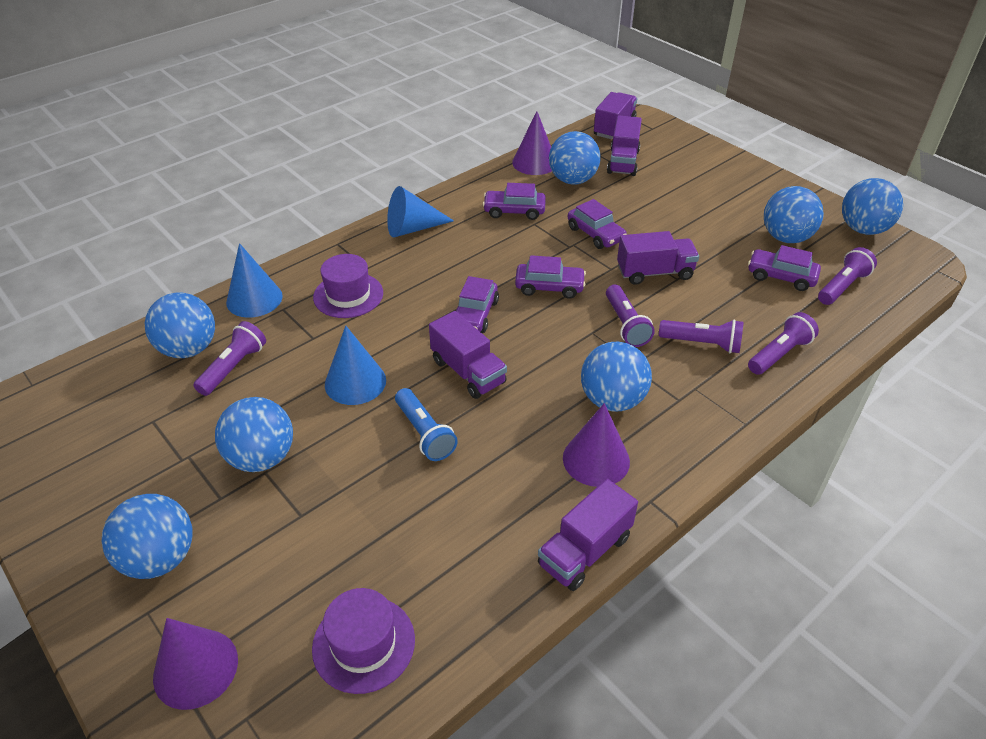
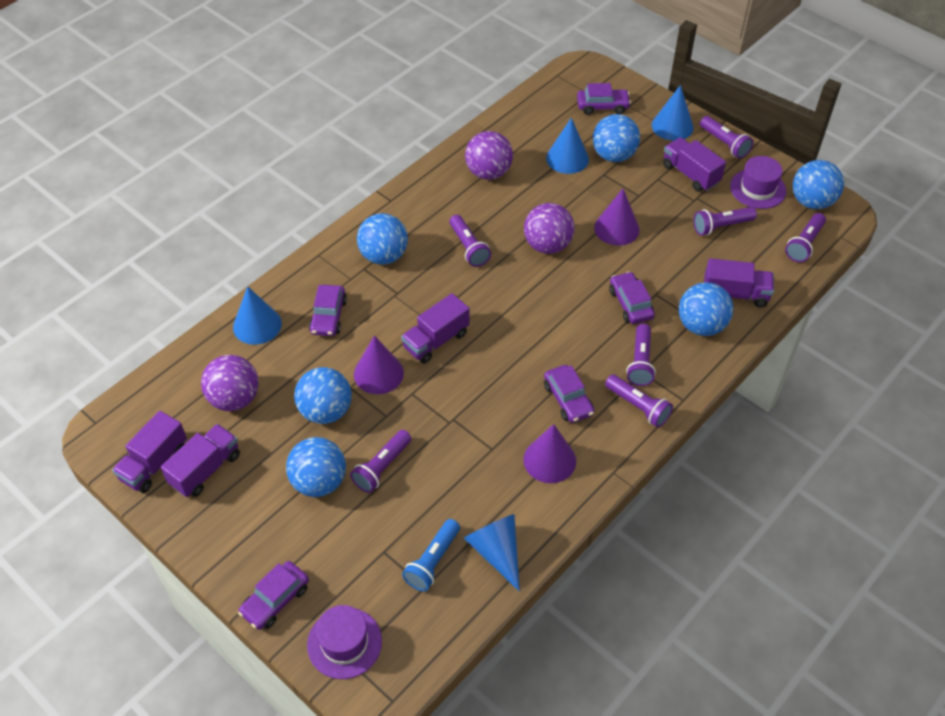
blue ball: [102,494,192,579] [145,293,215,358] [215,397,293,472] [549,131,601,185] [581,342,652,412] [764,186,824,243] [842,178,903,235] = 7 -> [286,437,346,497] [294,367,352,424] [357,213,408,265] [593,114,640,162] [679,282,733,336] [793,160,844,209] = 6
blue cone: [226,243,283,318] [325,326,386,405] [387,186,454,238] = 3 -> [233,286,282,345] [464,514,520,591] [546,118,589,174] [652,85,694,141] = 4
purple ball: none = 0 -> [201,355,259,411] [465,131,513,180] [524,203,575,254] = 3
purple flashlight: [193,321,266,396] [606,284,655,347] [659,319,744,353] [748,312,819,375] [818,247,877,305] = 5 -> [350,430,411,493] [449,215,491,267] [605,374,673,427] [626,324,656,386] [693,207,757,236] [700,116,753,158] [785,213,826,262] = 7

